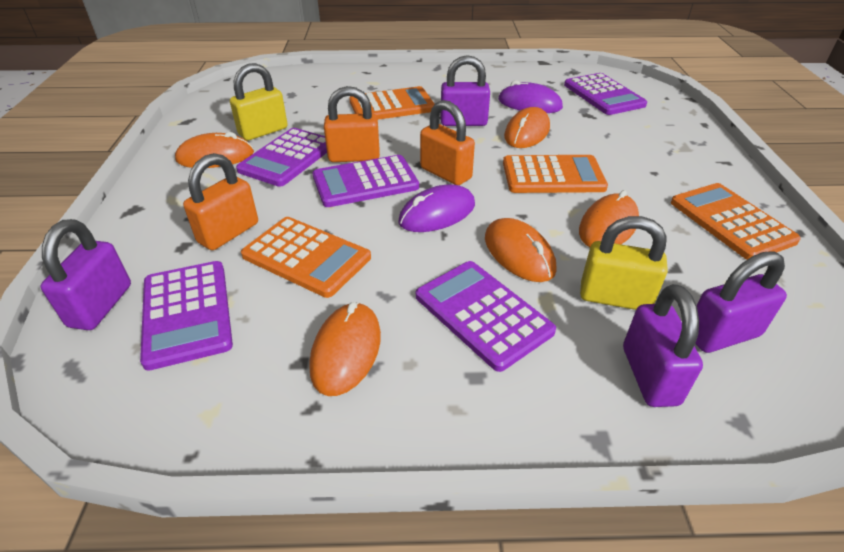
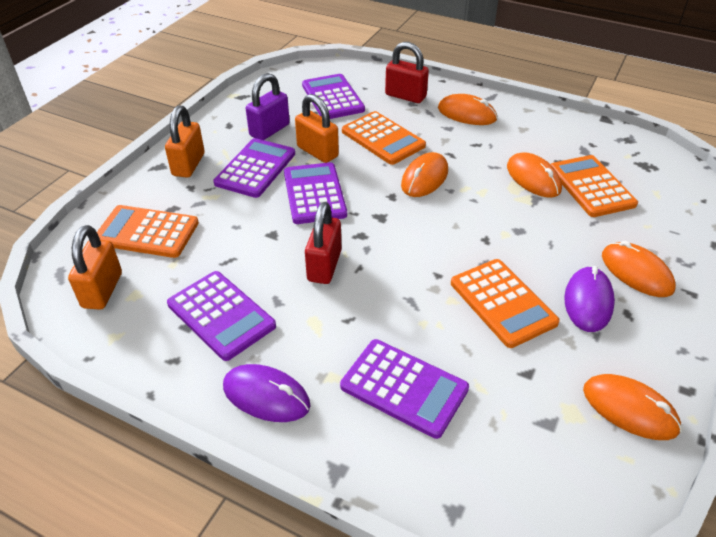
purple padlock: [41,219,131,330] [441,55,490,126] [623,284,703,407] [695,251,787,353] = 4 -> [246,73,290,140] = 1
red padlock: none = 0 -> [305,202,341,284] [385,42,429,103] = 2
yellow padlock: [230,63,288,140] [580,216,668,310] = 2 -> none = 0

